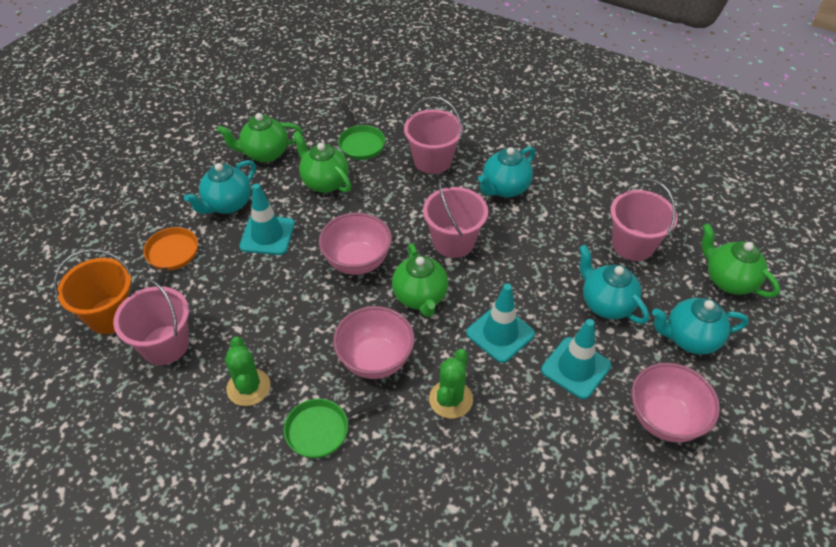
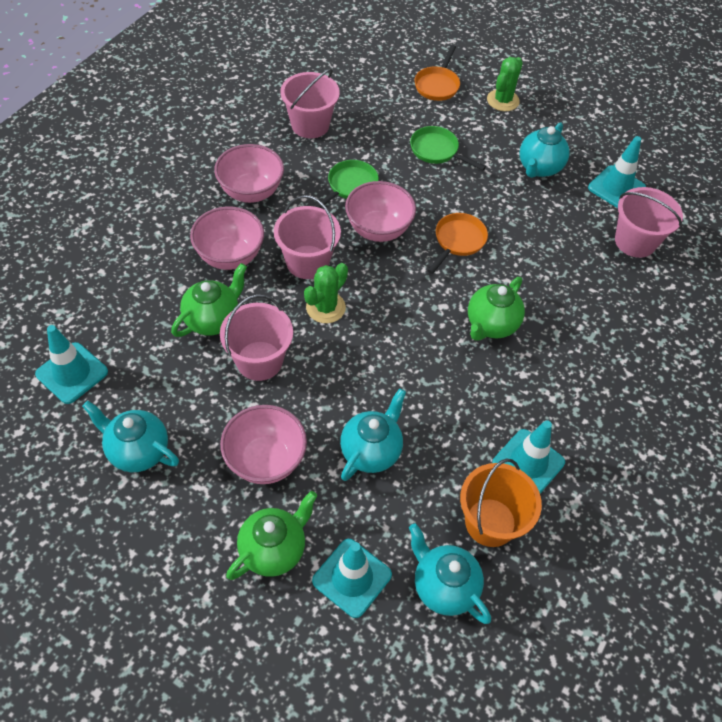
green teapot: [217,113,303,163] [293,131,351,193] [392,243,448,317] [702,224,780,297] = 4 -> [171,263,247,337] [226,491,317,580] [468,277,525,341] = 3
orange pan: [143,227,198,286] = 1 -> [415,45,460,101] [427,213,488,274] = 2
pink bowl: [319,213,392,275] [333,306,415,379] [632,363,720,442] = 3 -> [190,207,264,270] [214,144,284,203] [220,405,307,484] [345,181,416,242] = 4
turquoise traffic cone: [239,184,295,255] [466,284,535,363] [541,319,611,399] = 3 -> [35,325,108,404] [312,539,392,618] [492,420,565,494] [588,136,646,208] = 4

